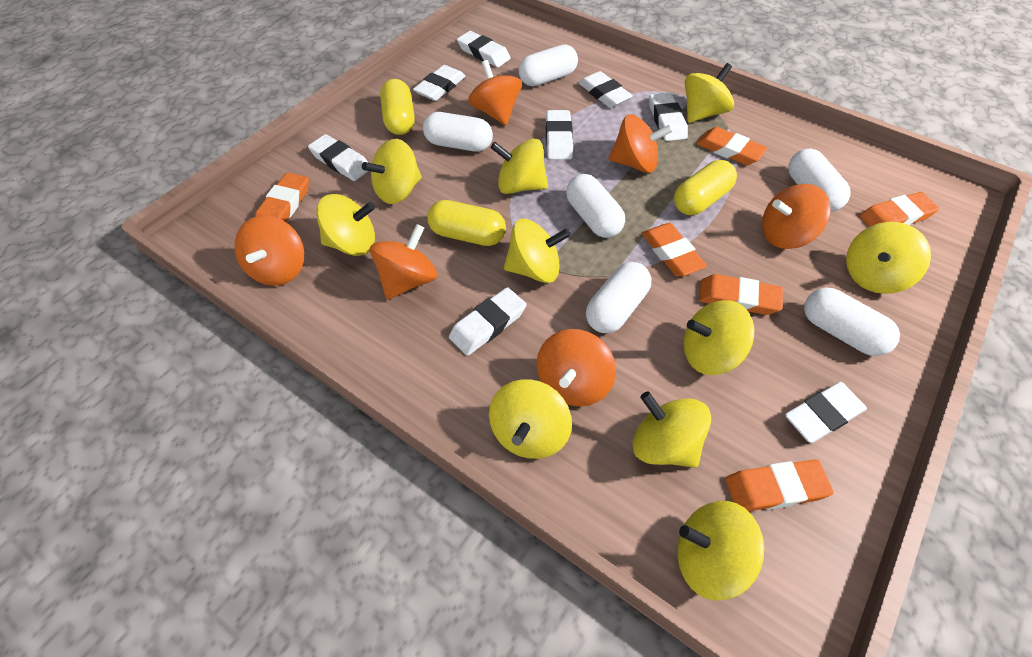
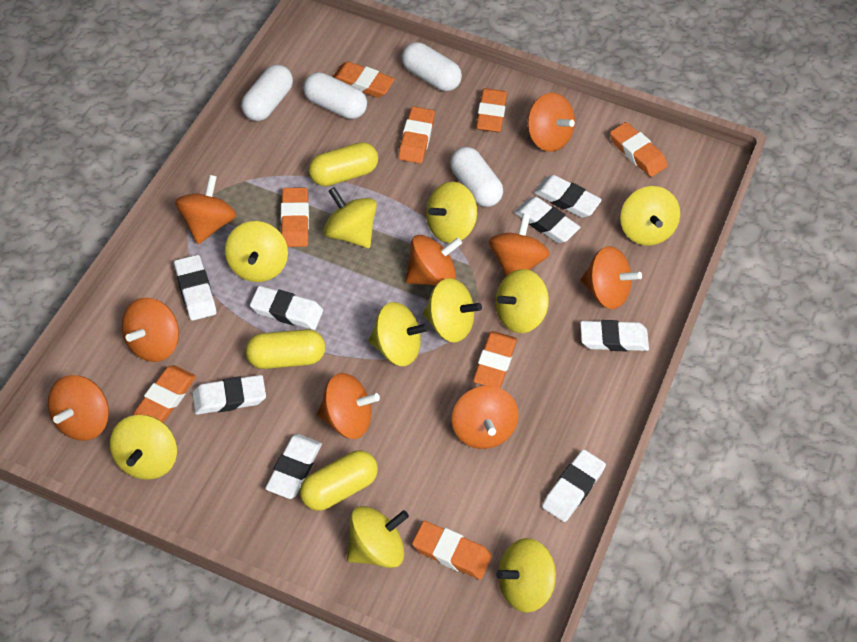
orange eraser: [255,172,309,222] [642,223,707,276] [696,127,767,165] [699,274,783,315] [725,459,834,511] [860,192,939,227] = 6 -> [133,365,196,423] [281,187,309,247] [333,61,395,98] [398,106,435,164] [412,521,492,580] [473,331,517,388] [476,88,507,132] [610,122,667,177] = 8
orange spinning top: [235,215,304,286] [370,224,437,300] [468,60,522,125] [537,329,616,406] [608,114,673,173] [762,184,831,249] = 6 -> [48,375,109,441] [122,297,179,362] [175,175,236,244] [317,373,380,439] [406,235,462,286] [452,386,519,449] [489,214,550,276] [527,93,575,152] [581,246,642,309] = 9
white capsule: [423,112,493,152] [519,45,578,86] [566,174,625,238] [586,262,652,333] [788,149,851,212] [804,288,900,356] = 6 -> [241,65,293,121] [303,72,367,119] [402,42,462,91] [450,147,503,207] = 4

